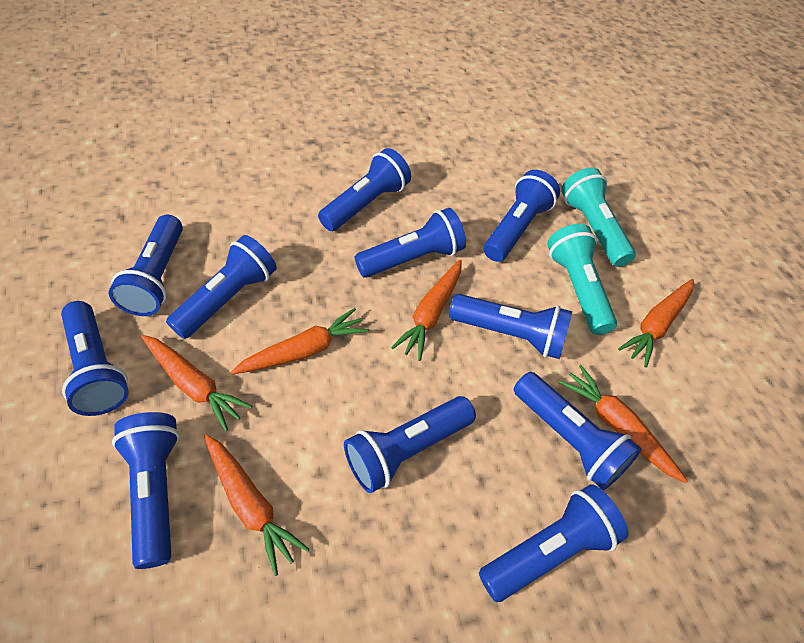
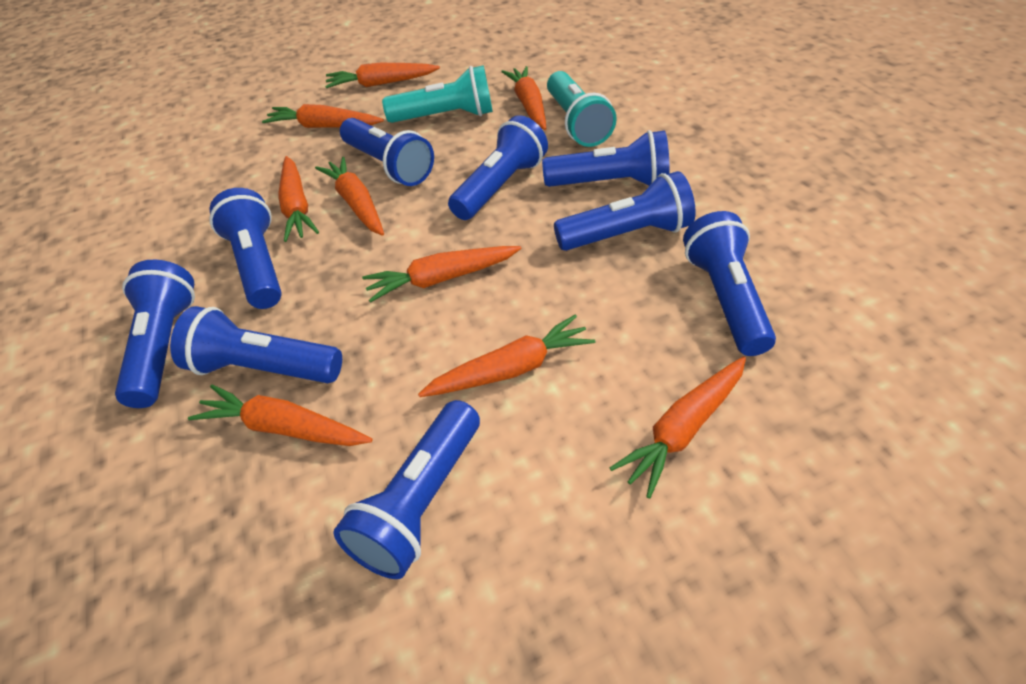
blue flashlight: [61,301,129,416] [109,215,183,316] [112,412,180,569] [166,235,277,339] [318,148,411,231] [344,396,476,493] [355,208,466,278] [449,294,572,359] [479,484,629,602] [484,170,560,262] [514,372,642,490] = 11 -> [115,260,195,408] [170,306,342,383] [210,188,282,309] [333,400,480,579] [340,118,434,186] [448,115,548,220] [542,130,670,187] [554,171,696,251] [683,211,776,356] = 9
orange carrot: [141,335,252,431] [204,434,309,576] [231,308,369,374] [391,259,462,361] [559,365,688,483] [618,279,694,367] = 6 -> [188,385,373,446] [262,104,384,128] [279,156,319,242] [315,157,384,236] [325,63,440,88] [362,246,521,303] [418,315,595,397] [501,66,546,130] [610,357,746,498] = 9

